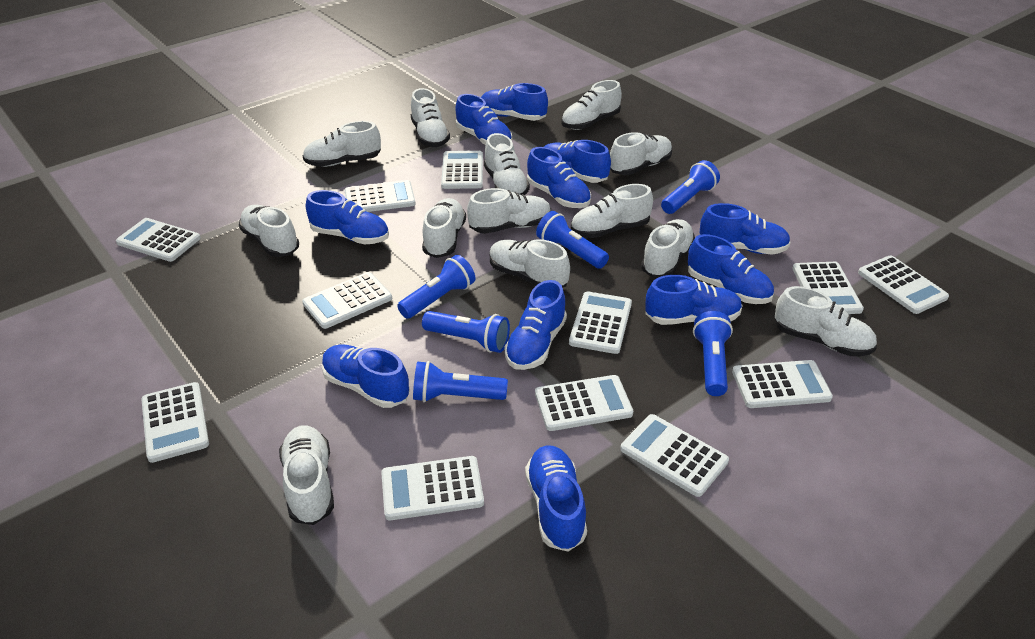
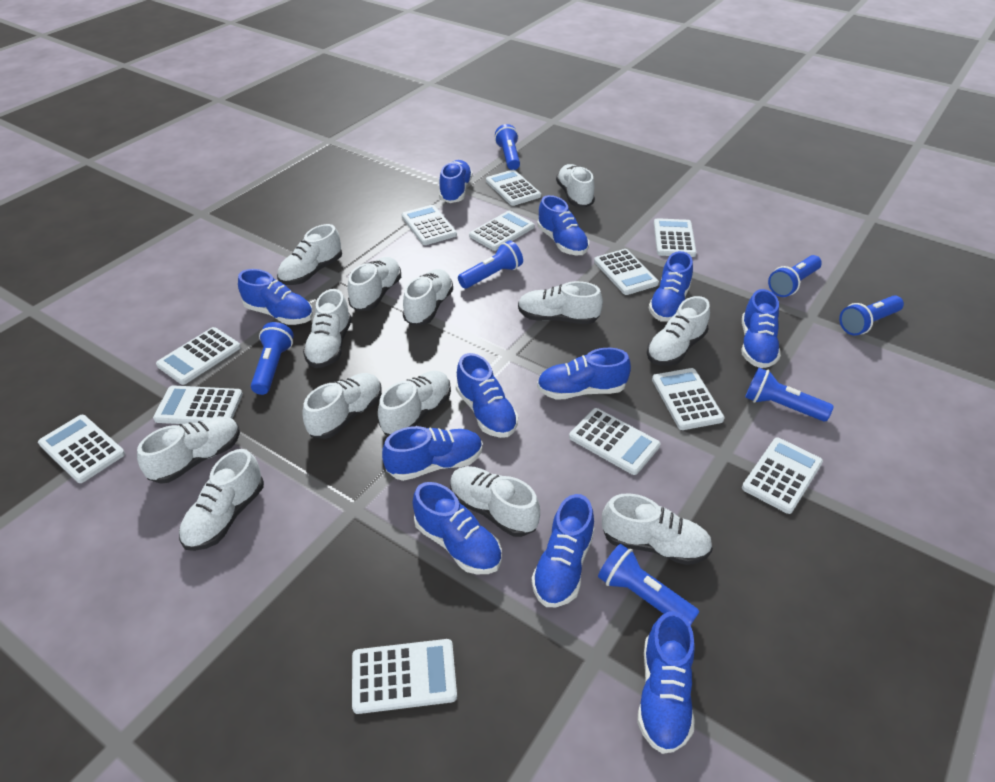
blue flashlight: [397,255,475,319] [413,361,508,402] [422,311,510,353] [536,211,609,269] [661,160,720,214] [693,311,733,396] = 6 -> [251,322,294,395] [458,241,523,289] [495,124,520,170] [598,544,699,626] [745,368,834,421] [768,255,822,297] [839,296,904,336] = 7

